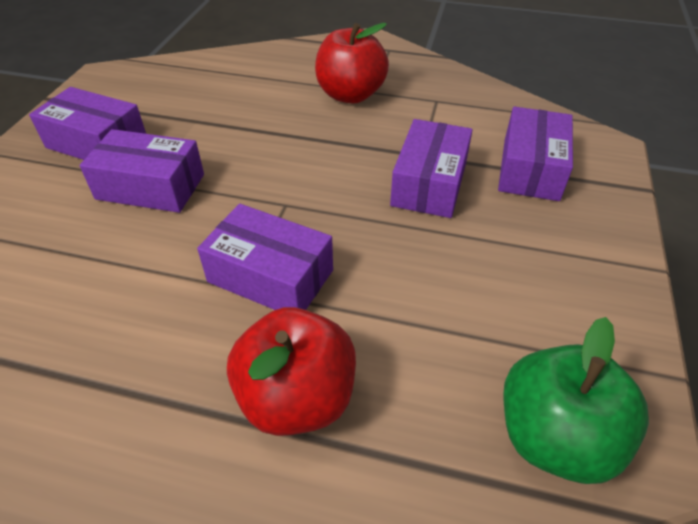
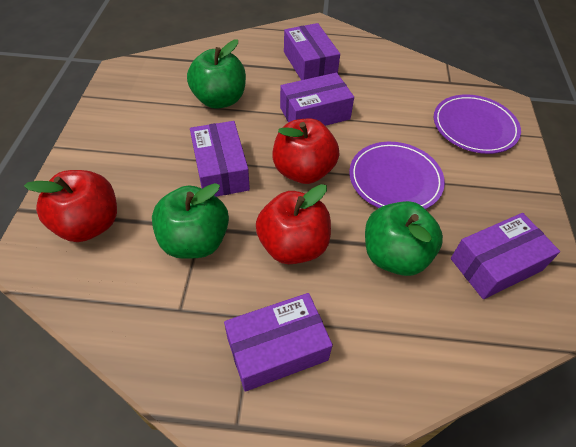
green apple: [503,317,649,484] = 1 -> [152,183,229,259] [187,40,246,109] [365,201,443,276] = 3
purple plate: none = 0 -> [349,142,445,209] [434,94,521,154] = 2
red apple: [227,307,356,436] [315,23,389,103] = 2 -> [24,170,117,242] [256,184,331,264] [272,119,339,184] = 3

